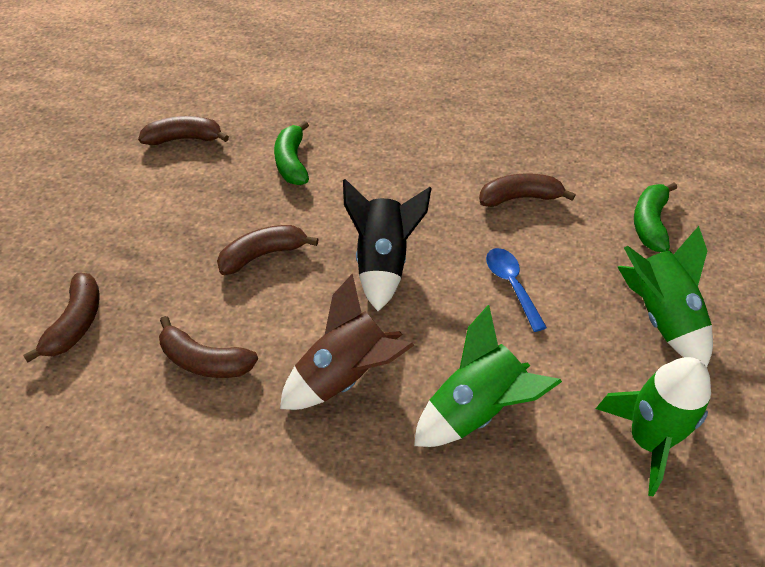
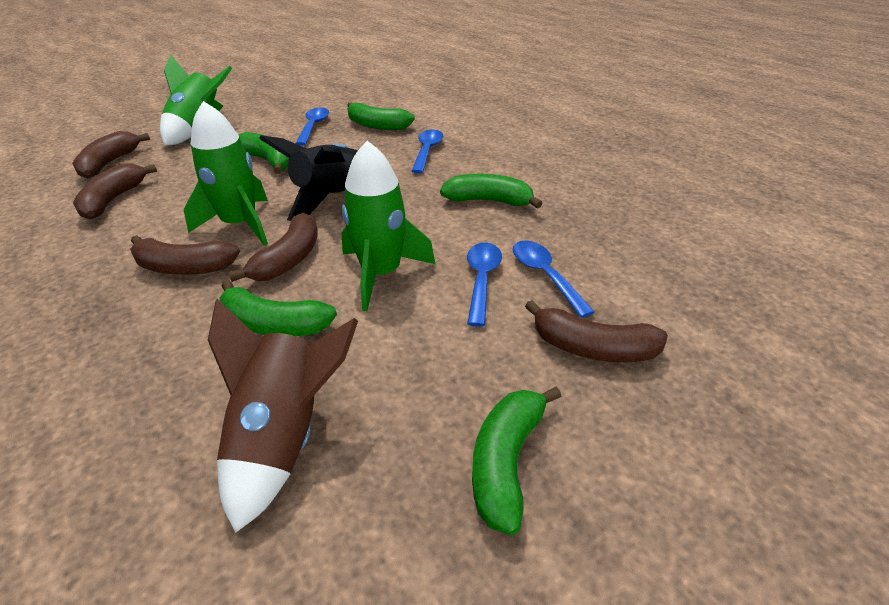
blue spoon: [486,248,547,332] = 1 -> [295,108,329,145] [412,130,443,174] [467,242,502,327] [513,240,594,318] = 4
green banana: [274,121,309,185] [634,183,677,252] = 2 -> [219,280,337,336] [238,132,289,174] [347,102,415,130] [440,174,543,209] [472,387,561,535] = 5

